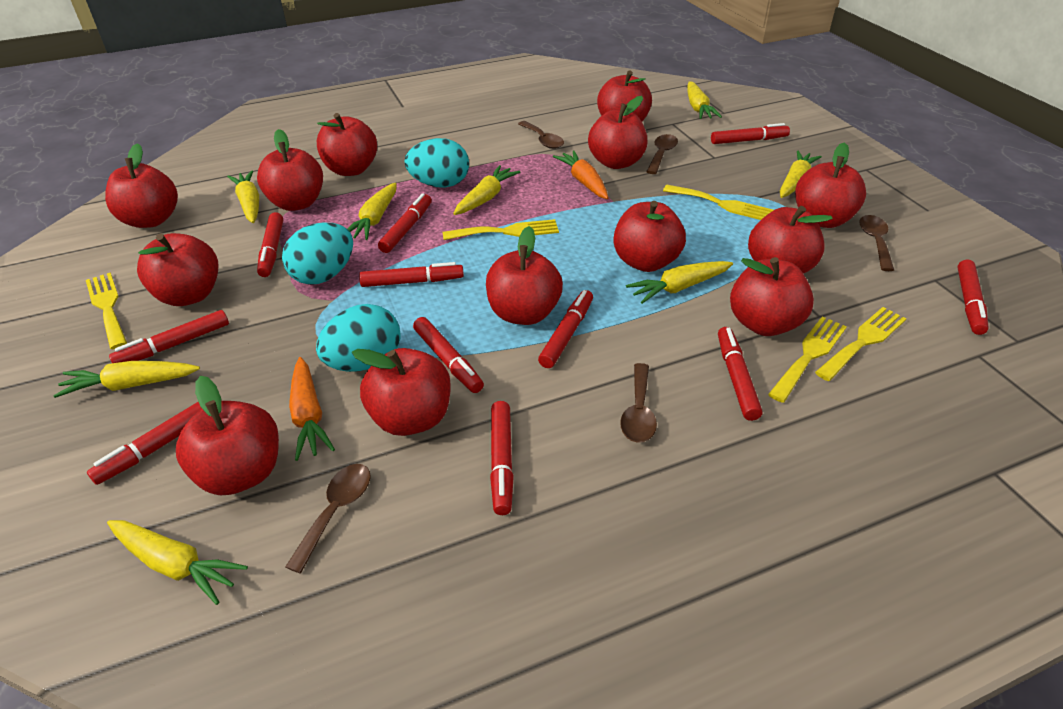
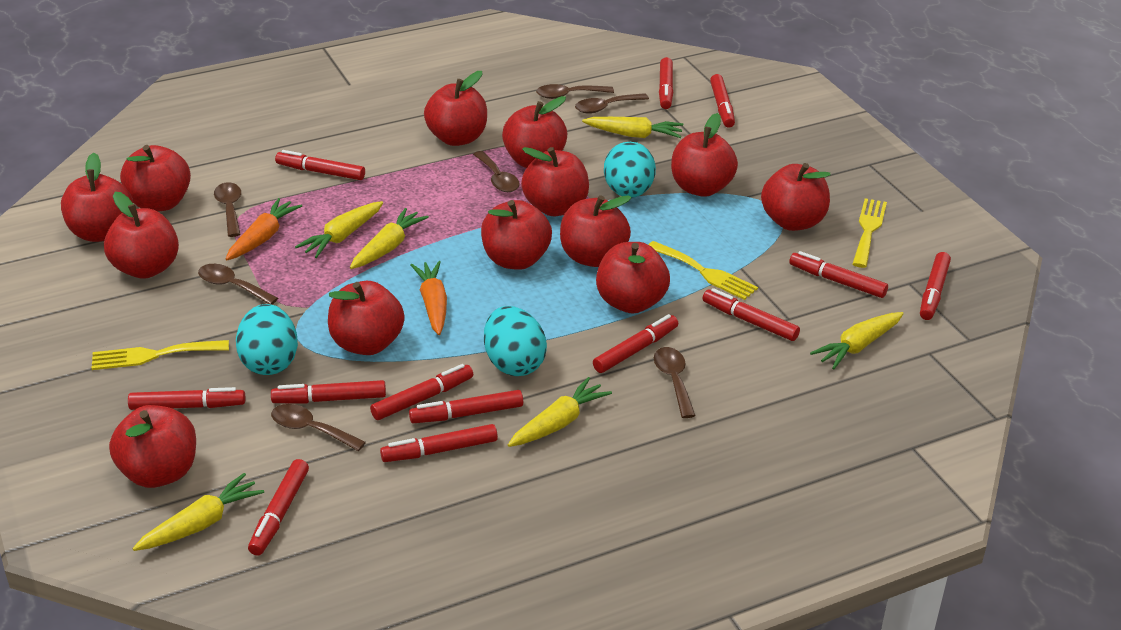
brown spoon: [285,464,371,573] [518,121,564,149] [620,363,657,443] [646,134,678,174] [859,215,894,271] = 5 -> [198,264,278,305] [214,182,241,237] [271,404,366,451] [473,151,520,192] [536,84,614,99] [575,93,649,114] [654,347,696,418] = 7
red marker: [87,402,202,485] [109,310,229,363] [257,212,283,277] [359,262,464,287] [378,193,432,253] [413,317,484,393] [490,401,514,515] [538,290,593,368] [711,123,790,144] [718,327,763,421] [957,260,989,335] = 11 -> [128,387,245,410] [248,459,309,556] [271,380,386,404] [275,150,365,180] [370,364,473,420] [380,424,498,462] [409,390,523,423] [593,314,678,373] [659,57,673,109] [703,288,800,341] [710,74,735,128] [789,251,888,298] [920,252,951,320] = 13
yellow carrot: [54,361,200,398] [107,520,248,605] [227,171,259,223] [348,183,397,240] [453,165,520,215] [626,261,733,304] [687,81,722,119] [780,150,822,198] = 8 -> [133,473,264,551] [295,201,383,258] [350,208,429,269] [508,377,612,447] [582,117,683,138] [810,312,904,369] = 6
yellow fork: [86,272,127,349] [443,219,559,240] [663,185,773,220] [768,316,847,403] [815,307,907,381] = 5 -> [92,340,229,370] [648,241,758,300] [853,198,887,268] = 3

